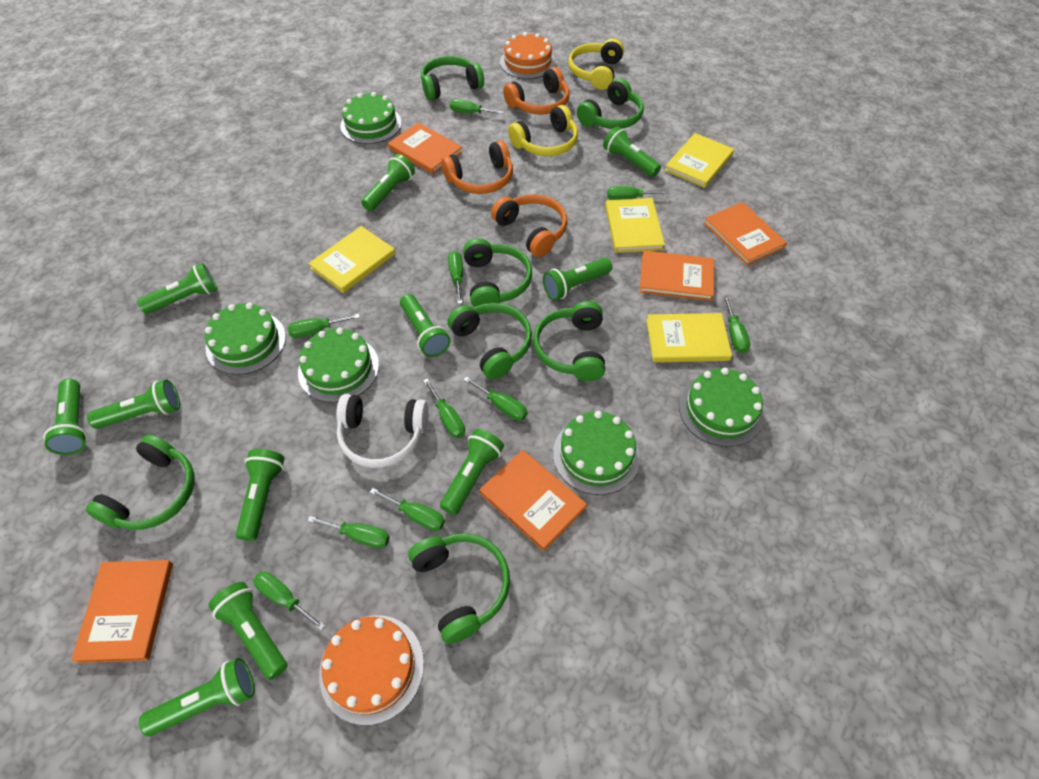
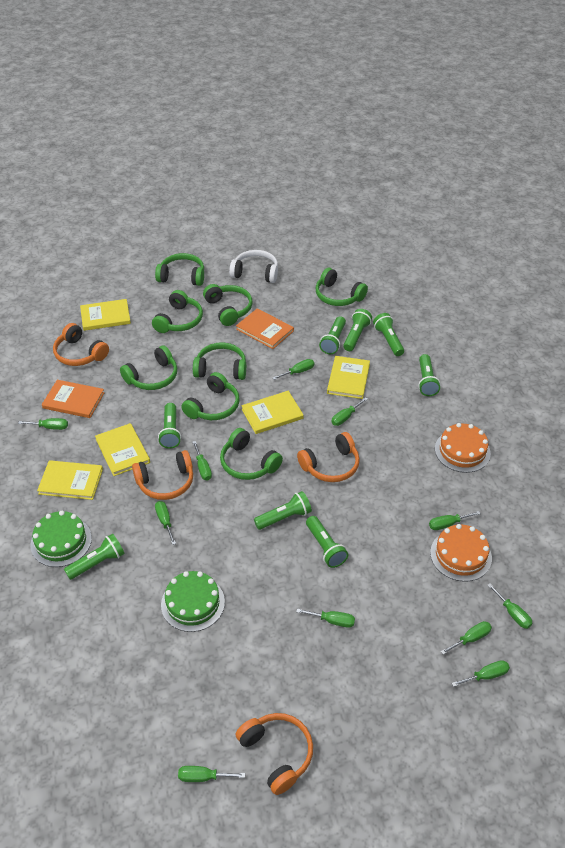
green cake: [205,303,286,375] [298,328,379,403] [340,92,402,144] [553,411,640,495] [679,368,764,447] = 5 -> [30,511,92,567] [161,571,225,632] = 2
green flashlight: [43,379,88,455] [87,380,180,429] [137,263,218,314] [139,658,254,736] [208,582,287,680] [236,449,284,541] [361,154,415,211] [400,294,451,357] [440,429,504,515] [543,257,612,300] [603,126,661,177] = 11 -> [64,534,125,580] [158,403,181,449] [254,491,312,530] [306,516,348,568] [319,316,346,354] [343,309,372,351] [373,313,404,356] [418,354,441,396] = 8
green headphones: [86,434,195,530] [408,533,510,644] [421,56,484,100] [448,303,532,380] [463,238,532,307] [533,301,605,381] [577,78,644,129] = 7 -> [120,346,177,390] [152,290,203,333] [155,253,204,286] [181,372,240,420] [193,342,246,380] [203,284,252,326] [220,428,283,480] [316,268,368,306] = 8
green screwdriver: [253,572,325,631] [288,314,360,338] [308,516,390,548] [370,488,445,531] [423,378,465,438] [448,251,463,304] [450,99,504,114] [463,376,527,421] [607,186,669,200] [723,296,750,353] = 10 -> [18,418,68,430] [155,501,176,545] [178,766,245,782] [193,441,212,480] [273,359,314,380] [296,609,355,628] [331,397,368,426] [429,511,481,530] [441,621,492,655] [452,660,510,687] [487,583,533,629] = 11
orange book: [71,560,173,663] [388,122,463,174] [479,450,587,551] [639,251,714,301] [704,202,787,266] = 5 -> [42,380,105,418] [236,308,294,349] = 2
orange headphones: [441,140,513,194] [491,194,568,257] [503,67,570,115] = 3 -> [53,323,109,366] [132,450,193,500] [236,713,313,795] [297,432,360,482] = 4
yellow book: [308,226,395,293] [605,198,665,253] [646,313,732,362] [665,133,734,188] = 4 -> [37,460,103,500] [80,299,131,331] [95,423,150,476] [241,391,304,434] [327,356,370,399] = 5
yellow headphones: [508,105,578,156] [568,38,624,90] = 2 -> none = 0

